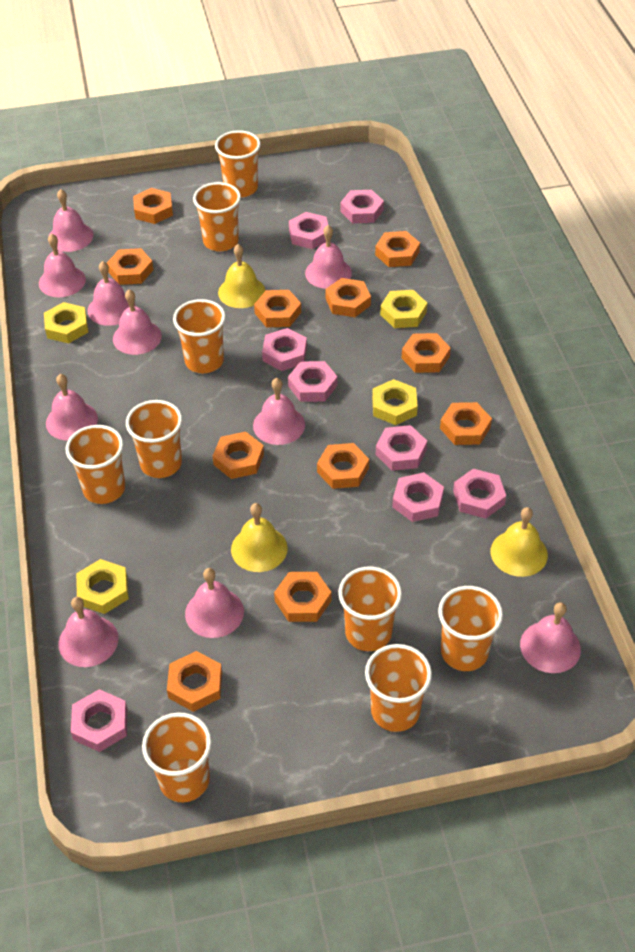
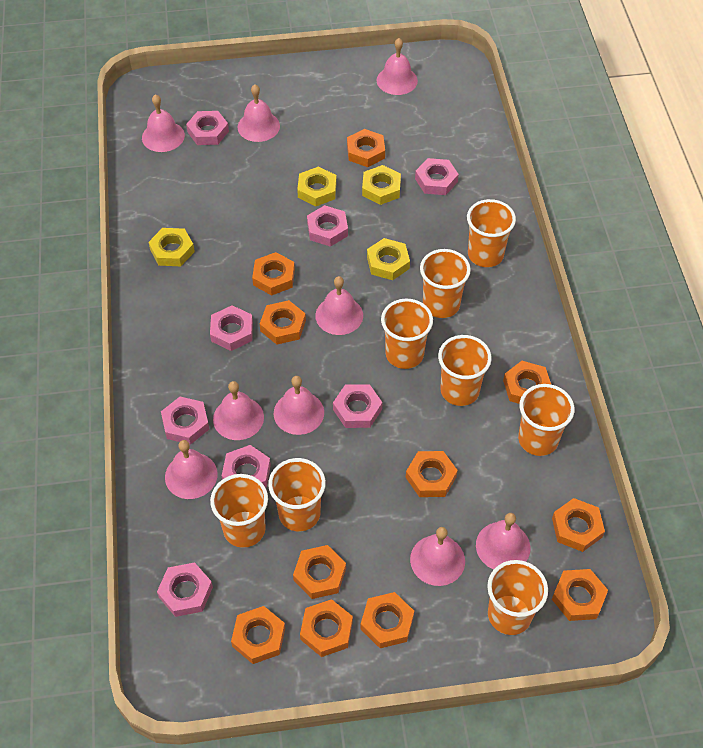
orange cup: [66,425,125,504] [126,400,182,478] [142,712,212,803] [173,299,226,373] [193,182,241,252] [215,130,261,198] [338,566,402,651] [365,644,432,732] [438,586,503,671] = 9 -> [210,474,268,548] [268,458,326,531] [381,299,433,369] [420,249,471,318] [438,335,492,406] [467,199,516,267] [487,560,548,635] [518,384,575,456] = 8
pink bell: [39,233,86,297] [46,374,98,440] [48,189,93,252] [58,597,119,667] [88,261,135,326] [113,290,162,355] [185,568,244,638] [253,378,305,445] [305,225,352,289] [520,602,581,673] = 10 -> [142,94,185,152] [165,440,218,499] [213,381,264,440] [237,84,280,142] [274,376,324,435] [315,276,363,335] [377,38,418,95] [410,527,465,586] [476,513,531,570] = 9
yellow bell: [218,244,265,308] [231,503,288,572] [491,507,548,577] = 3 -> none = 0

